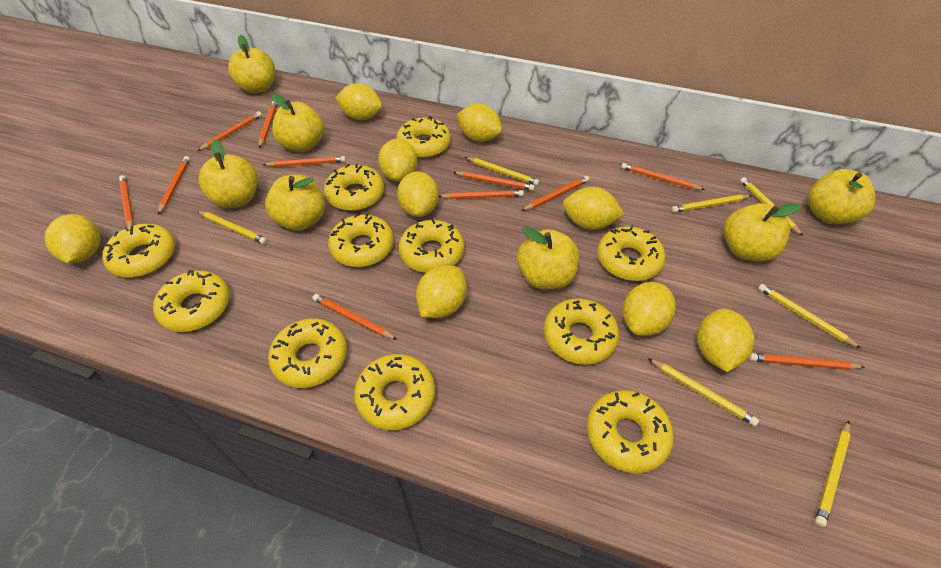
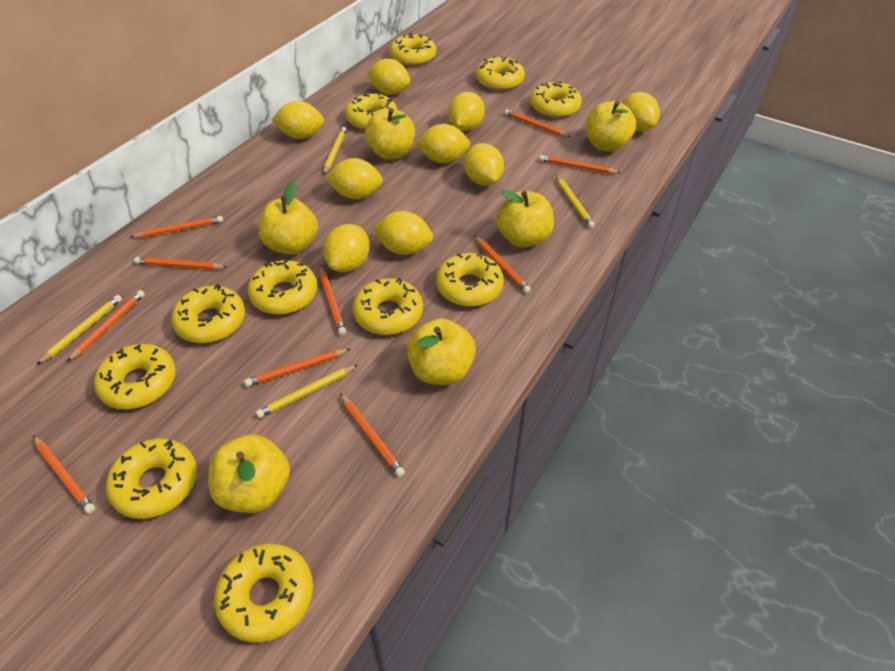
orange pencil: [119,175,134,227] [158,156,190,215] [198,111,262,151] [259,101,277,148] [263,156,346,167] [312,294,397,340] [439,190,524,199] [453,171,535,191] [521,176,589,211] [621,163,705,190] [749,353,865,370] = 11 -> [33,436,95,514] [67,290,145,362] [130,216,223,238] [134,257,227,270] [244,349,351,387] [319,266,346,335] [340,393,405,477] [474,235,531,293] [504,109,570,137] [539,155,620,174] = 10
yellow apple: [199,139,258,208] [228,35,275,93] [265,175,325,231] [271,94,324,152] [517,227,579,289] [724,203,801,262] [808,169,876,224] = 7 -> [208,435,290,513] [258,182,318,255] [365,108,415,159] [407,318,476,385] [496,190,554,248] [586,101,636,152] = 6
yellow pencil: [197,211,267,244] [465,157,539,186] [648,358,759,426] [672,195,752,213] [740,177,803,236] [758,284,861,348] [815,421,851,527] = 7 -> [36,295,122,365] [256,365,358,418] [323,127,347,175] [555,174,595,228] = 4

